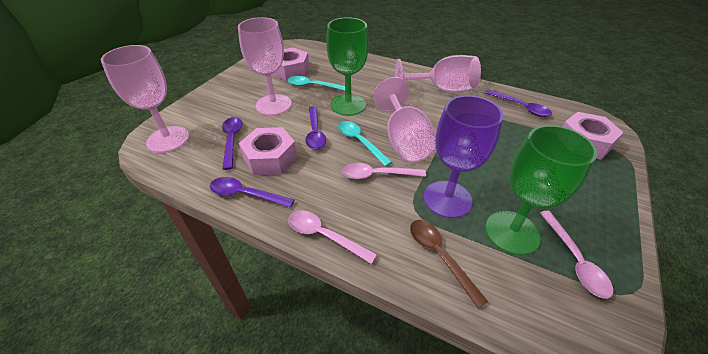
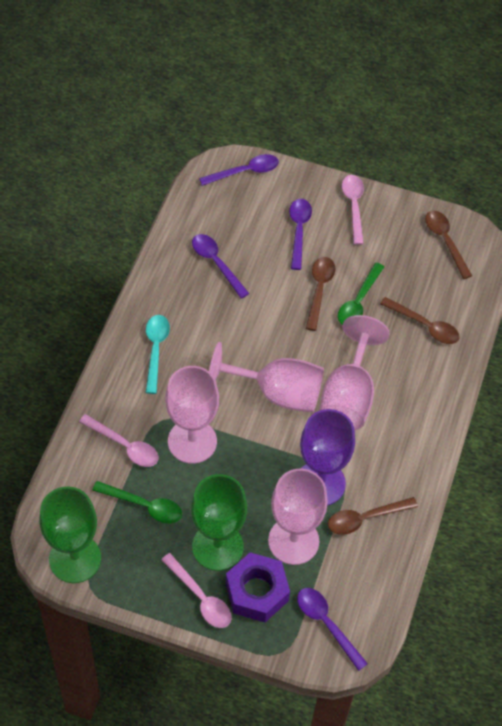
brown spoon: [410,220,488,308] = 1 -> [306,257,335,331] [328,497,418,535] [380,297,460,344] [425,211,472,279] = 4
green spoon: none = 0 -> [92,481,182,523] [338,263,384,325] = 2
pink nut: [239,127,297,175] [272,47,309,81] [563,112,624,160] = 3 -> none = 0
purple nut: none = 0 -> [226,552,290,622] = 1
turquoise spoon: [287,76,345,91] [338,121,392,167] = 2 -> [146,315,170,394] = 1

